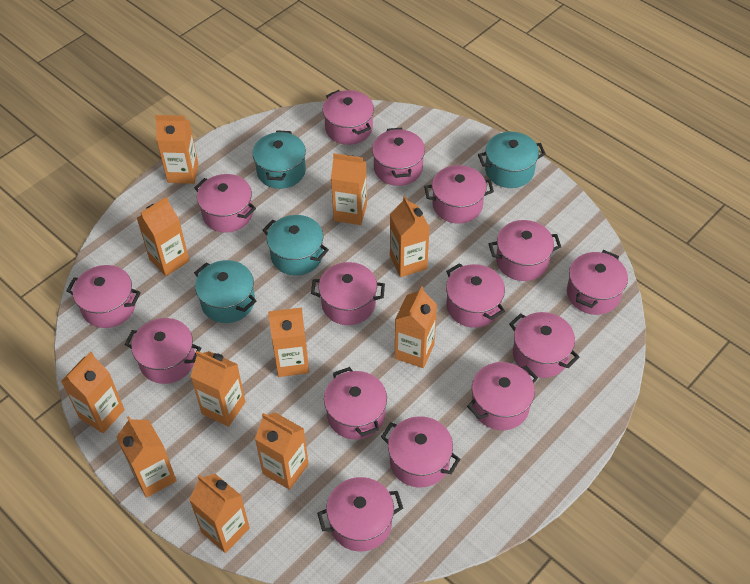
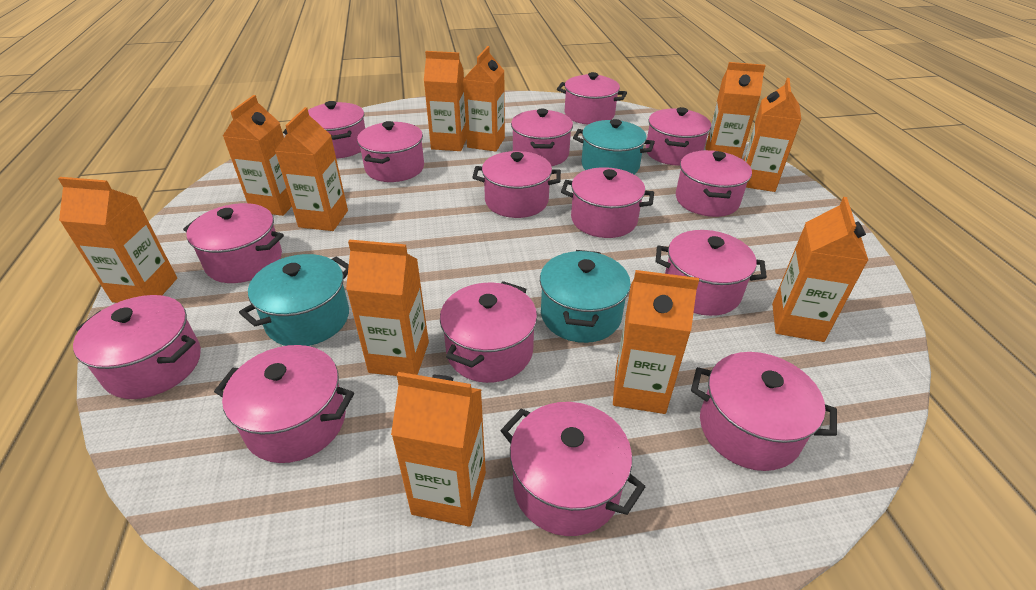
turquoise pot: [194,260,256,323] [252,130,306,189] [262,215,329,276] [478,132,546,188] = 4 -> [239,254,349,346] [540,250,631,343] [573,119,655,174] = 3

